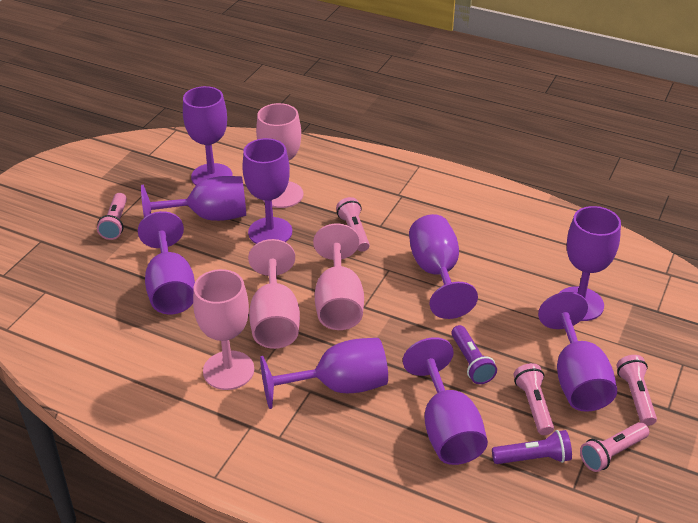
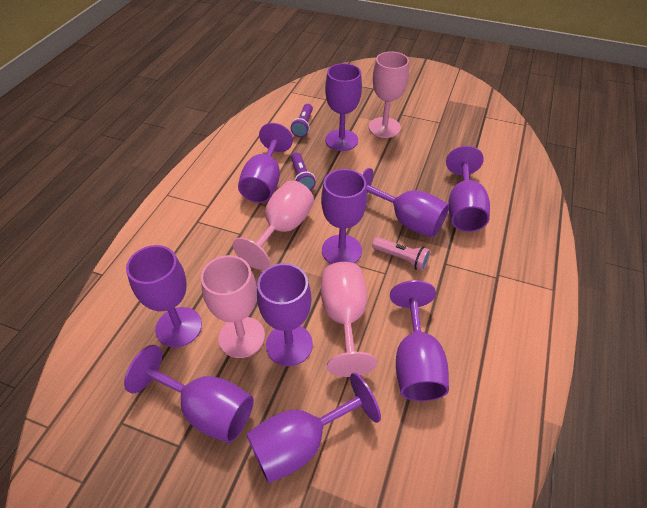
pink flashlight: [97,193,127,240] [336,197,370,252] [514,363,554,435] [580,422,649,472] [616,355,657,426] = 5 -> [372,237,430,271] = 1
purple goblet: [138,211,195,314] [141,176,246,221] [183,86,233,185] [242,138,292,244] [260,338,388,409] [403,337,488,465] [409,214,478,319] [538,292,617,412] [559,206,621,321] = 9 -> [124,345,254,443] [126,245,202,348] [238,123,293,203] [246,373,381,483] [257,263,313,366] [321,169,367,264] [325,63,362,151] [361,168,449,238] [390,280,449,401] [446,146,490,232] = 10

